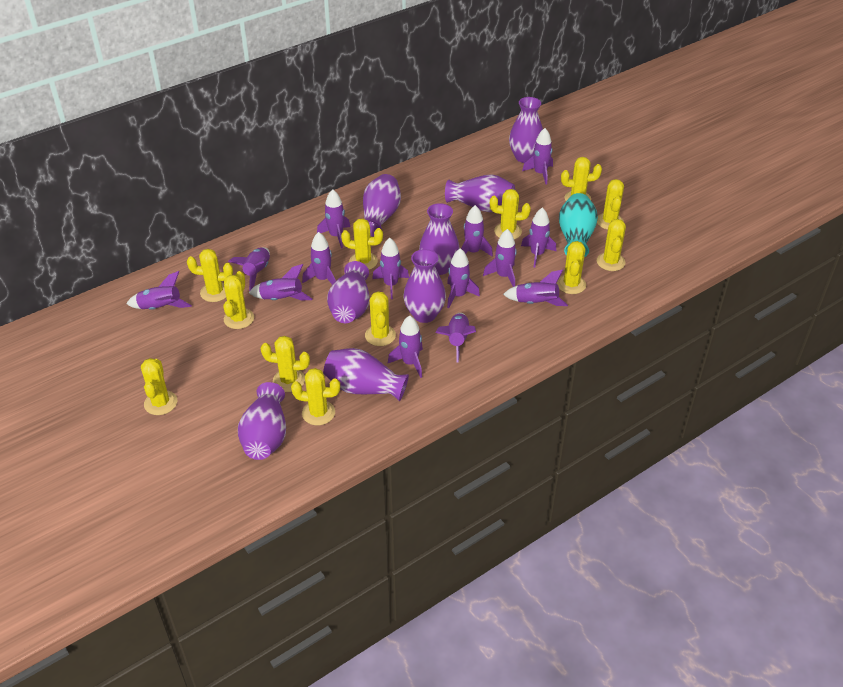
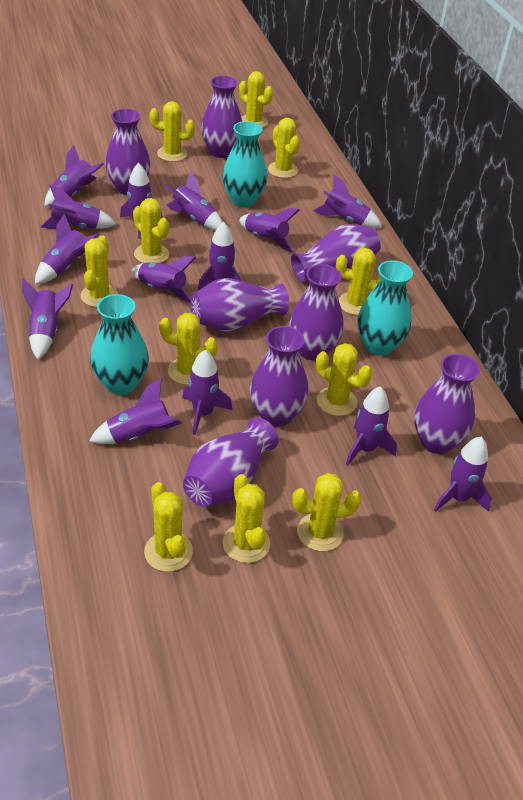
turquoise vase: [559,193,598,257] = 1 -> [90,294,149,395] [222,121,267,207] [357,260,413,356] = 3
yellow cactus: [141,358,177,415] [187,249,233,302] [223,271,254,329] [261,336,310,392] [291,368,340,425] [341,218,383,270] [365,291,396,346] [490,189,531,239] [557,241,586,294] [561,157,602,201] [597,179,624,230] [597,219,626,271] = 12 -> [81,236,118,307] [133,198,169,263] [144,482,193,572] [149,101,195,162] [159,313,218,385] [223,474,270,563] [239,71,273,128] [268,118,300,178] [292,473,361,551] [316,343,372,416] [336,248,381,315] = 11

